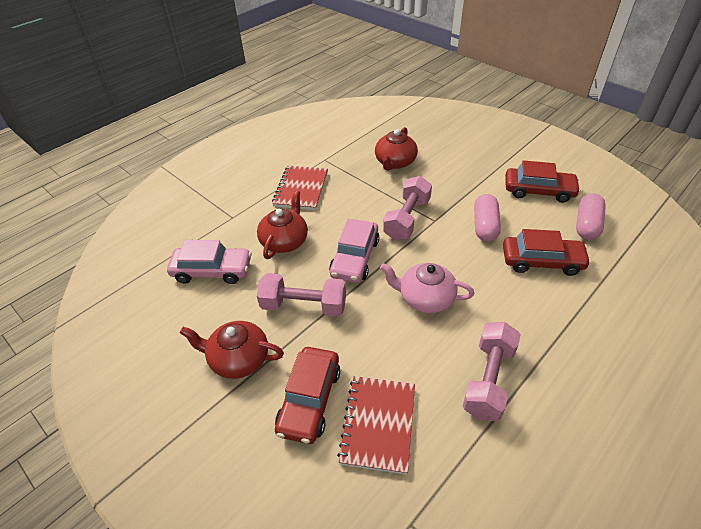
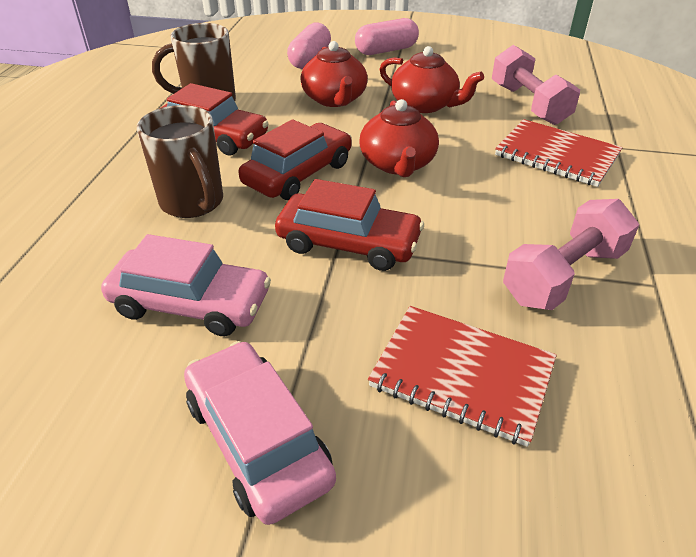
brown mug: none = 0 -> [137,105,223,218] [152,23,236,101] = 2
pink dumbbell: [257,273,346,316] [383,176,432,240] [463,322,521,421] = 3 -> [492,45,580,125] [503,199,639,310] = 2
pink teapot: [380,263,474,313] = 1 -> none = 0

